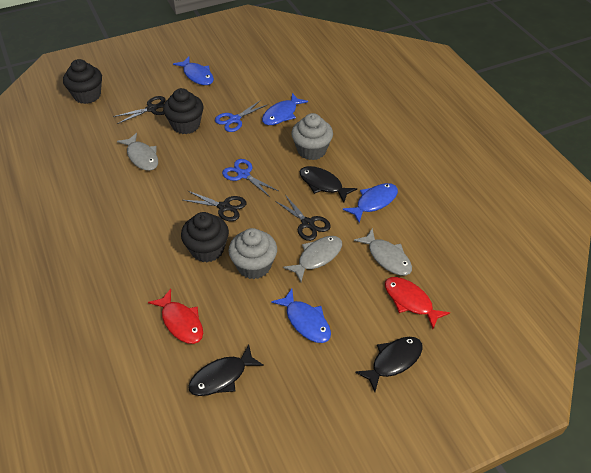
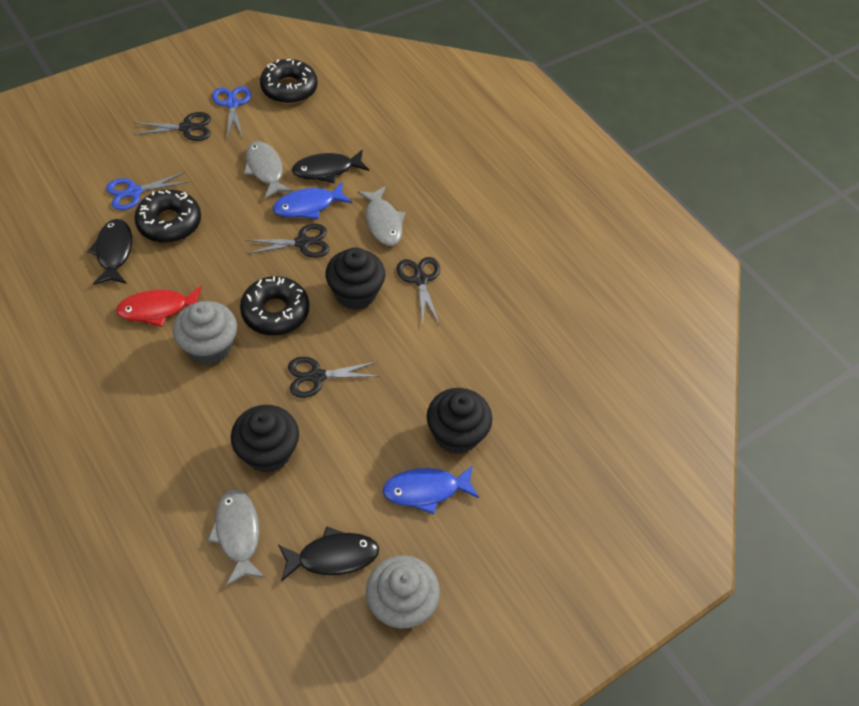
black donut: none = 0 -> [134,189,201,243] [240,276,309,335] [260,59,318,104] = 3
black scissors: [113,96,165,124] [183,190,247,221] [275,195,331,241] = 3 -> [133,112,211,141] [245,224,330,258] [288,357,380,398] [397,257,440,326] = 4
blue fish: [173,57,214,85] [262,93,308,125] [271,289,331,343] [343,183,398,223] = 4 -> [273,182,352,219] [383,465,479,514] = 2
red fish: [148,289,203,344] [385,277,450,329] = 2 -> [116,286,202,327] = 1

